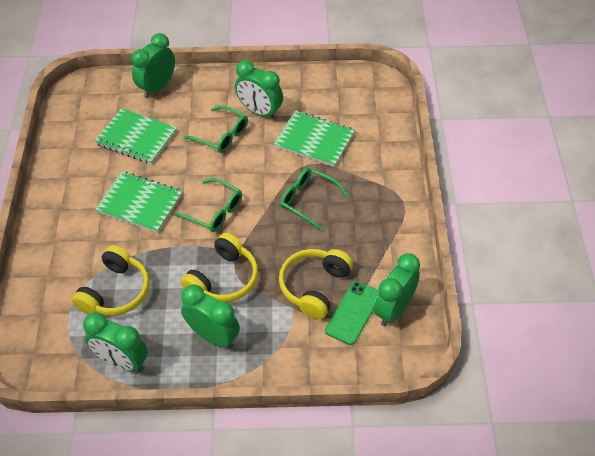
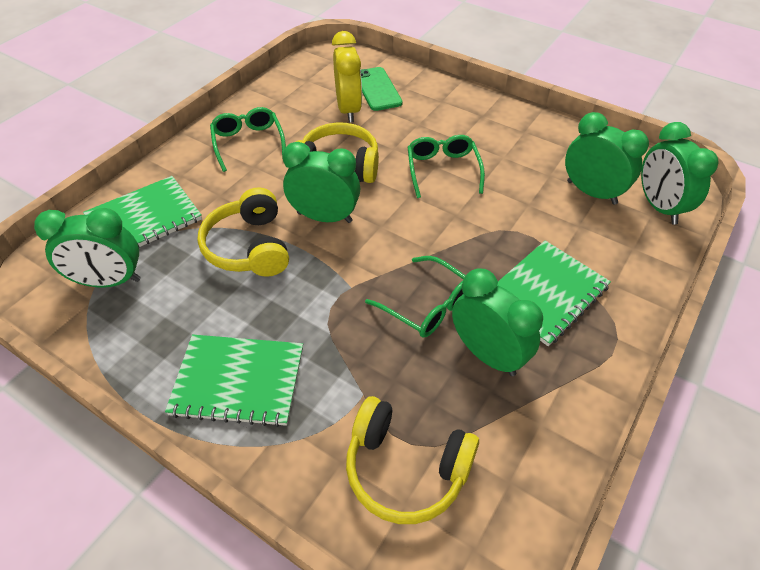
yellow clock: none = 0 -> [332,31,362,123] = 1

